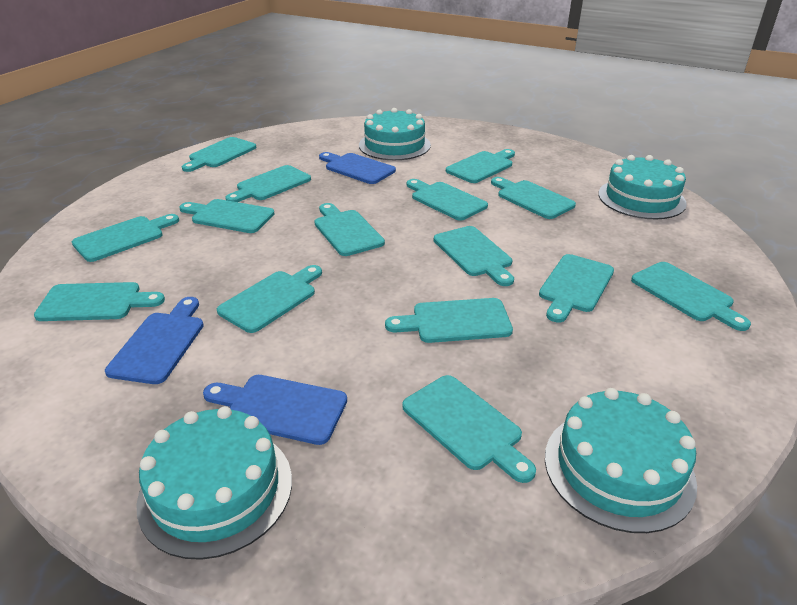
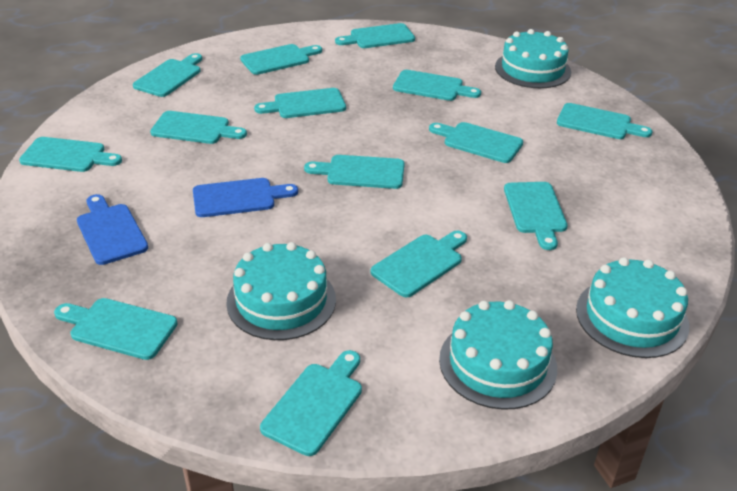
blue cutting board: [105,297,204,384] [203,375,347,445] [319,152,396,184] = 3 -> [77,194,148,265] [193,178,298,217] = 2
turquoise cutting board: [34,282,165,321] [72,214,179,262] [179,199,275,233] [182,137,256,172] [217,265,322,333] [225,165,311,202] [314,203,385,256] [385,298,513,343] [402,375,536,483] [406,179,488,221] [434,226,514,286] [446,149,515,183] [491,177,576,219] [539,254,614,323] [631,262,751,331] = 15 -> [19,137,122,172] [54,298,178,360] [133,53,202,97] [150,111,247,144] [240,44,322,75] [254,88,346,118] [260,350,362,456] [304,155,405,189] [335,23,415,48] [370,231,467,297] [393,70,481,101] [429,122,523,163] [504,182,568,250] [557,103,652,139] = 14

